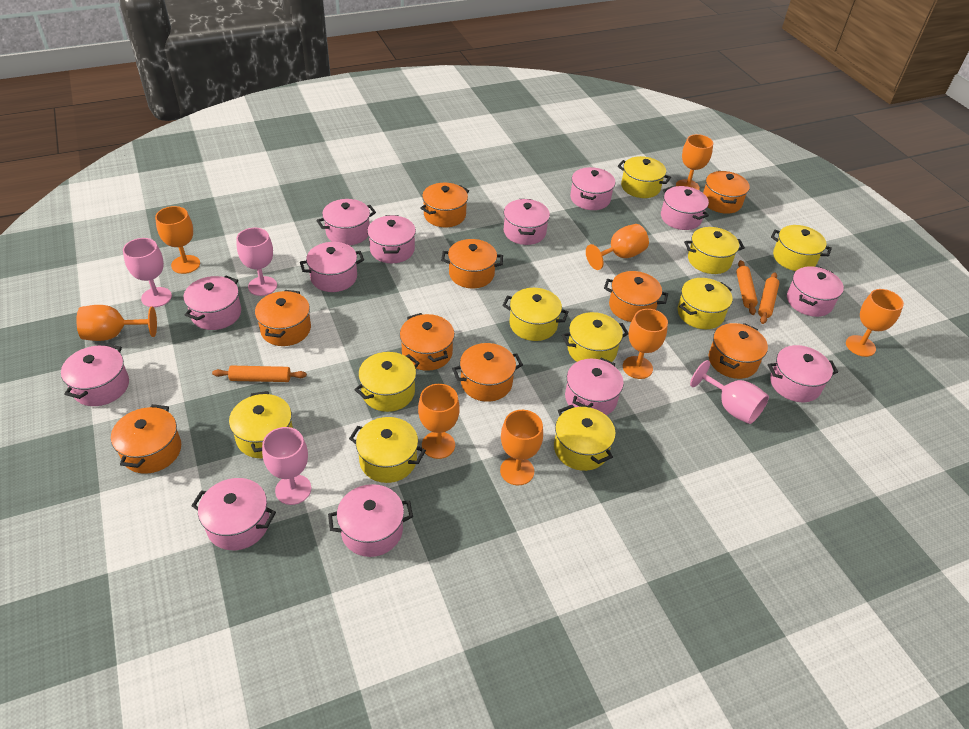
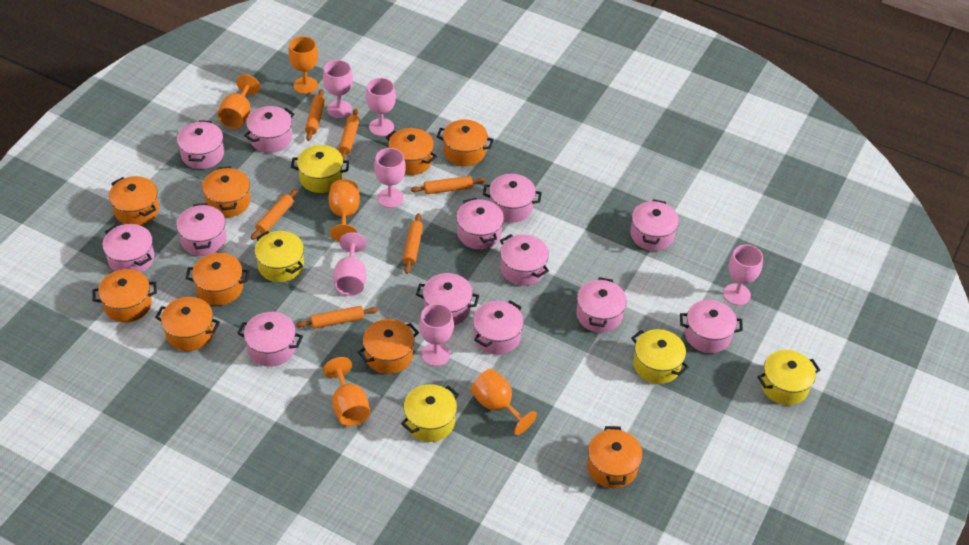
orange goblet: [76,305,157,341] [155,206,200,274] [418,384,460,459] [500,410,543,485] [586,224,649,270] [623,309,668,379] [676,134,713,190] [846,289,904,357] = 8 -> [218,74,260,129] [288,36,318,94] [323,357,370,426] [328,179,360,241] [470,369,537,435] = 5
orange rolling pin: [212,366,307,382] [736,260,758,315] [758,272,779,324] = 3 -> [251,189,298,240] [296,306,378,329] [305,89,325,141] [338,109,360,160] [403,213,423,274] [411,176,486,194] = 6
pink goblet: [123,238,172,307] [236,228,277,296] [262,427,311,505] [690,360,769,424] = 4 -> [323,60,353,118] [333,232,367,296] [366,78,396,136] [374,148,406,208] [419,304,454,366] [723,245,763,305] = 6
yellow pot: [229,391,293,458] [349,417,426,483] [354,352,419,412] [502,288,569,341] [554,405,616,471] [562,312,629,362] [618,156,671,198] [678,278,733,329] [684,227,745,274] [771,225,832,271] = 10 -> [254,231,304,282] [291,145,350,193] [401,384,459,442] [632,329,689,384] [757,350,820,405] = 5

